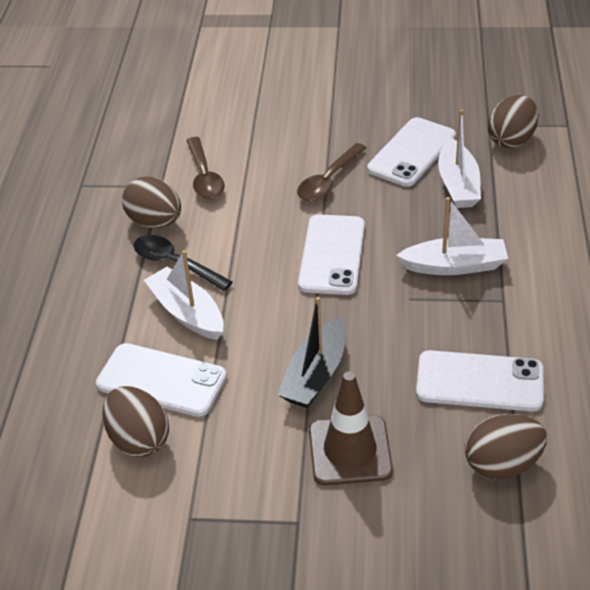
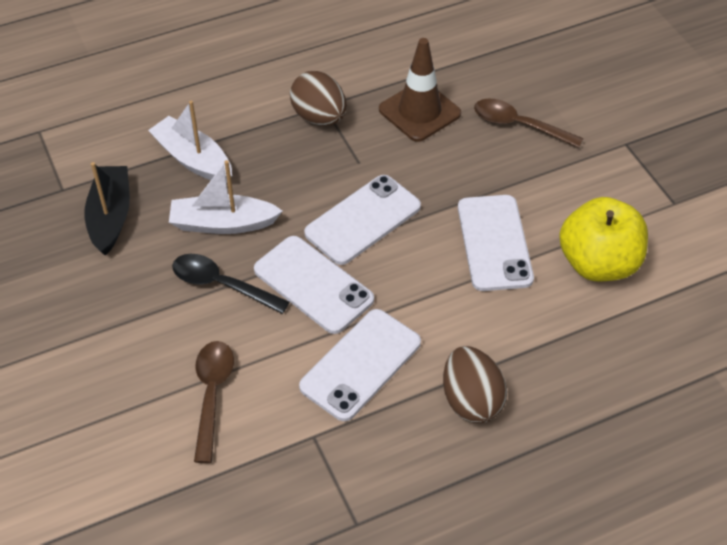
brown egg: [102,386,169,457] [122,176,181,228] [465,414,547,480] [488,95,539,148] = 4 -> [290,71,347,126] [443,346,507,423] = 2
white boat: [144,250,224,340] [396,197,508,275] [438,109,481,208] = 3 -> [148,101,232,183] [169,160,283,234] = 2
yellow apple: none = 0 -> [559,197,648,282] = 1

